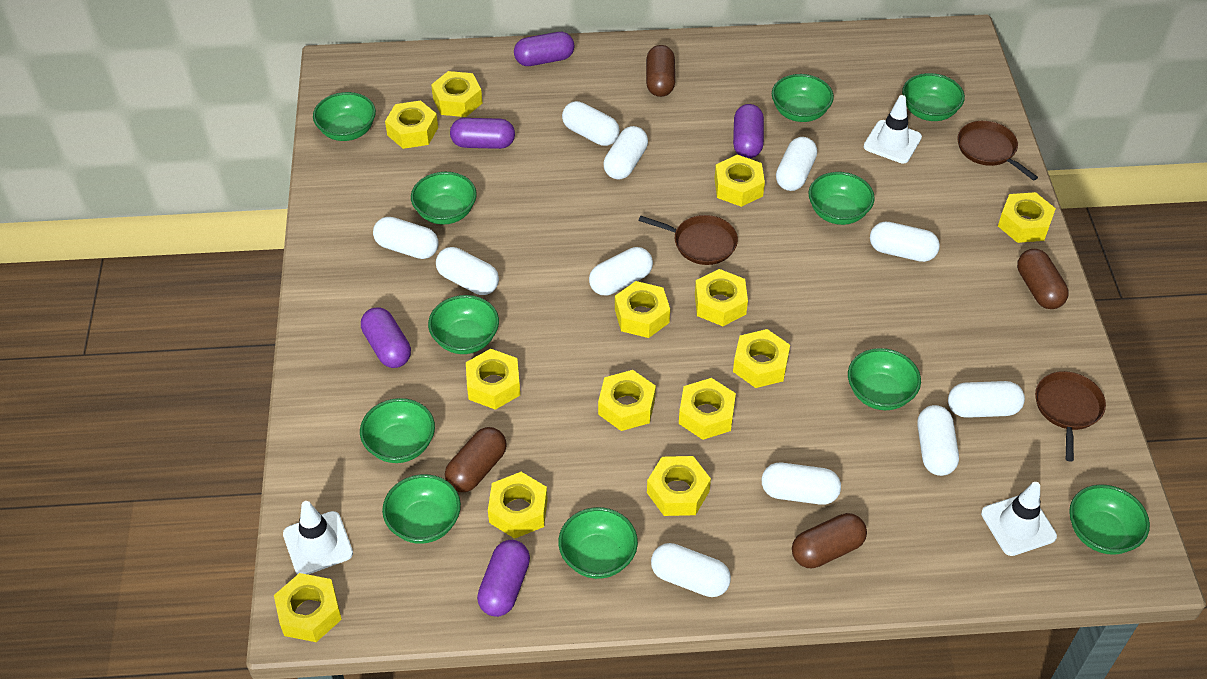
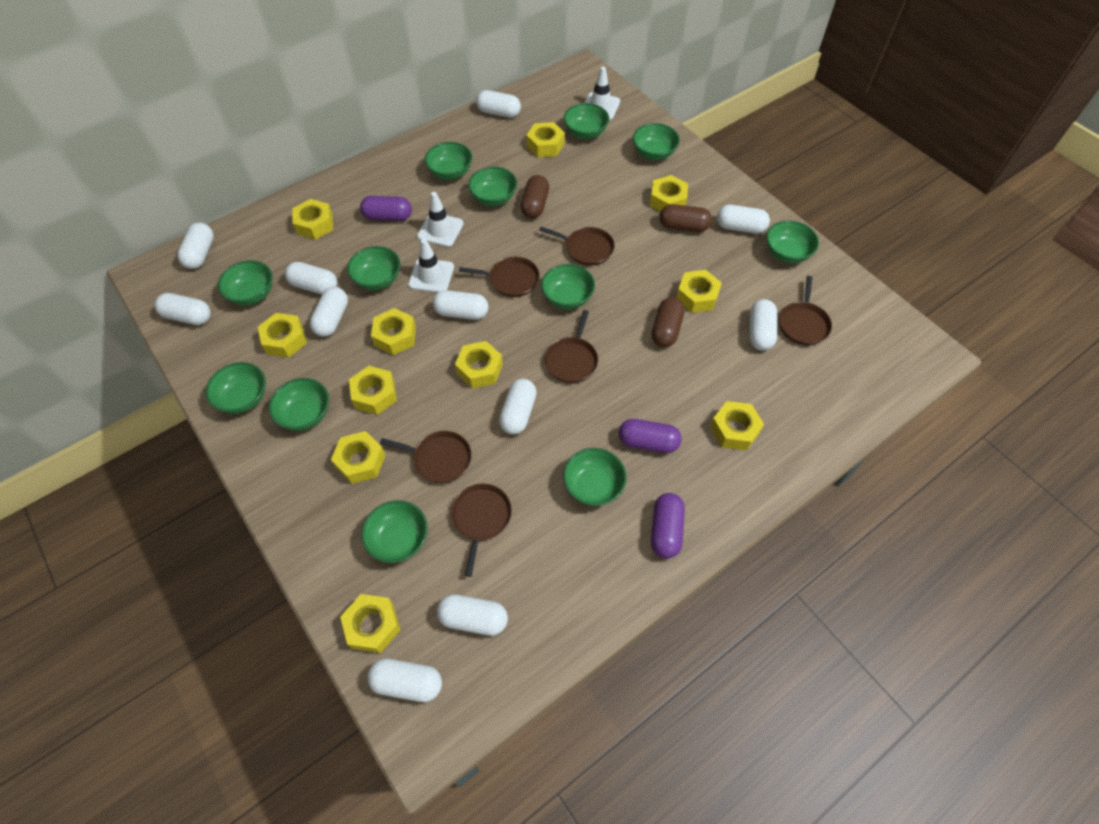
brown capsule: [445,427,507,492] [646,45,675,97] [792,513,867,568] [1017,249,1069,309] = 4 -> [520,175,549,218] [652,297,685,347] [660,204,712,232] = 3
brown pan: [638,215,738,265] [957,121,1038,181] [1035,371,1106,462] = 3 -> [380,431,472,483] [451,483,512,577] [459,257,539,297] [539,227,615,266] [545,310,598,383] [779,276,832,345] = 6
green bowl: [313,92,376,141] [360,398,435,463] [382,474,461,544] [411,172,477,225] [428,295,499,354] [558,507,638,579] [772,74,834,122] [808,172,875,225] [848,348,921,410] [902,73,965,121] [1069,484,1150,555] = 11 -> [205,362,266,414] [218,260,273,305] [268,378,329,431] [347,246,400,290] [361,500,428,563] [425,142,472,180] [468,167,517,206] [541,264,595,309] [563,103,609,139] [563,448,627,506] [633,123,680,160] [766,220,819,263] = 12
purple capsule: [361,307,411,368] [450,118,515,149] [477,540,530,617] [514,32,575,66] [733,104,764,158] = 5 -> [360,196,412,221] [619,419,682,453] [651,493,685,558] = 3
yellow nut: [274,573,342,642] [385,100,438,149] [431,71,482,117] [466,349,520,410] [488,472,548,539] [598,370,656,431] [615,281,670,338] [647,456,711,516] [679,378,736,440] [695,269,748,326] [714,155,765,207] [733,329,790,388] [998,192,1056,243] = 13 -> [258,313,307,358] [292,199,333,240] [331,431,386,484] [340,594,401,653] [349,366,397,415] [371,308,416,355] [455,341,503,388] [526,122,565,157] [650,175,688,212] [676,270,722,313] [710,401,764,450] = 11

